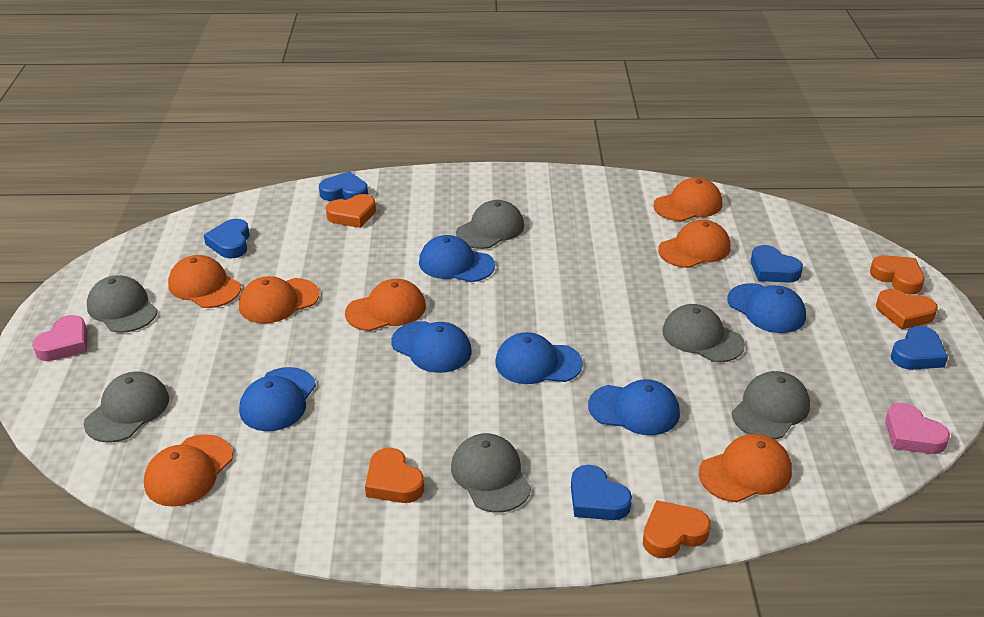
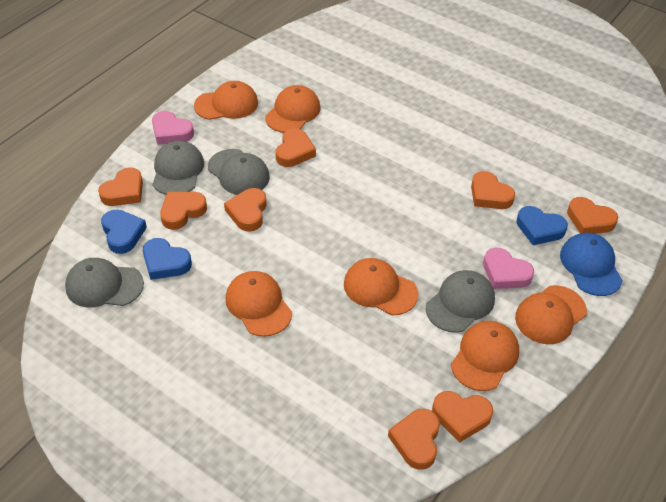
blue cap: [239,367,316,431] [391,321,472,373] [419,235,495,282] [495,332,583,384] [588,379,680,435] [727,283,806,333] = 6 -> [560,233,623,296] = 1
blue heart: [204,219,250,259] [319,171,368,201] [571,465,632,520] [751,245,803,283] [891,326,948,370] = 5 -> [101,209,147,254] [143,238,192,280] [516,206,568,245] = 3
grey cap: [84,371,169,443] [87,275,158,333] [451,433,531,513] [456,200,524,249] [662,304,745,362] [732,371,810,440] = 6 -> [65,258,144,307] [153,140,204,195] [208,149,270,195] [426,270,495,333] = 4
orange cap: [144,434,233,507] [168,255,241,308] [239,276,319,323] [345,279,426,331] [653,177,722,222] [658,220,730,268] [699,434,792,502] = 7 -> [194,81,258,120] [225,271,292,337] [265,85,321,133] [344,258,418,316] [451,321,519,391] [515,285,587,344] = 6
orange heart: [326,194,376,228] [365,448,424,503] [643,500,711,558] [870,255,925,294] [876,289,938,330] = 5 -> [98,167,143,206] [160,192,207,230] [224,188,267,232] [276,128,316,167] [388,409,440,470] [432,391,493,443] [471,171,515,209] [567,197,618,234] = 8

